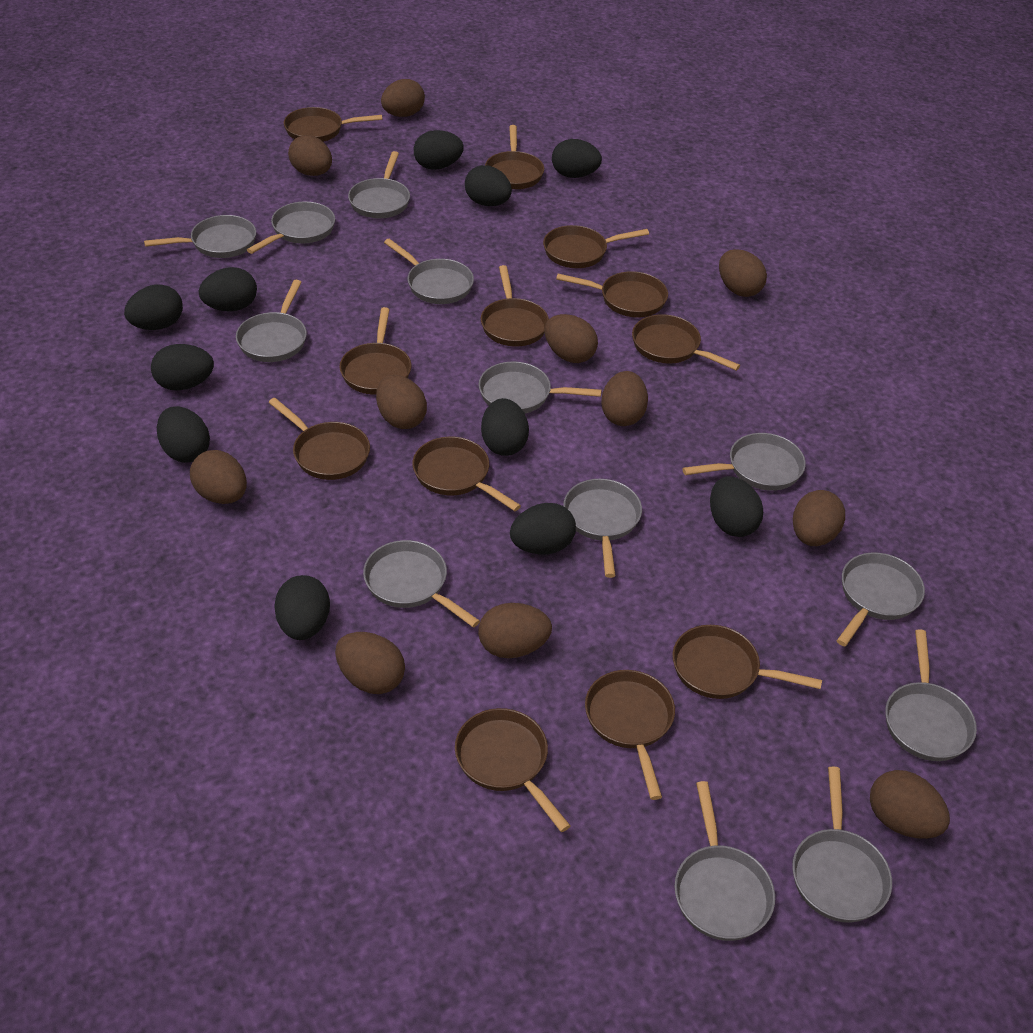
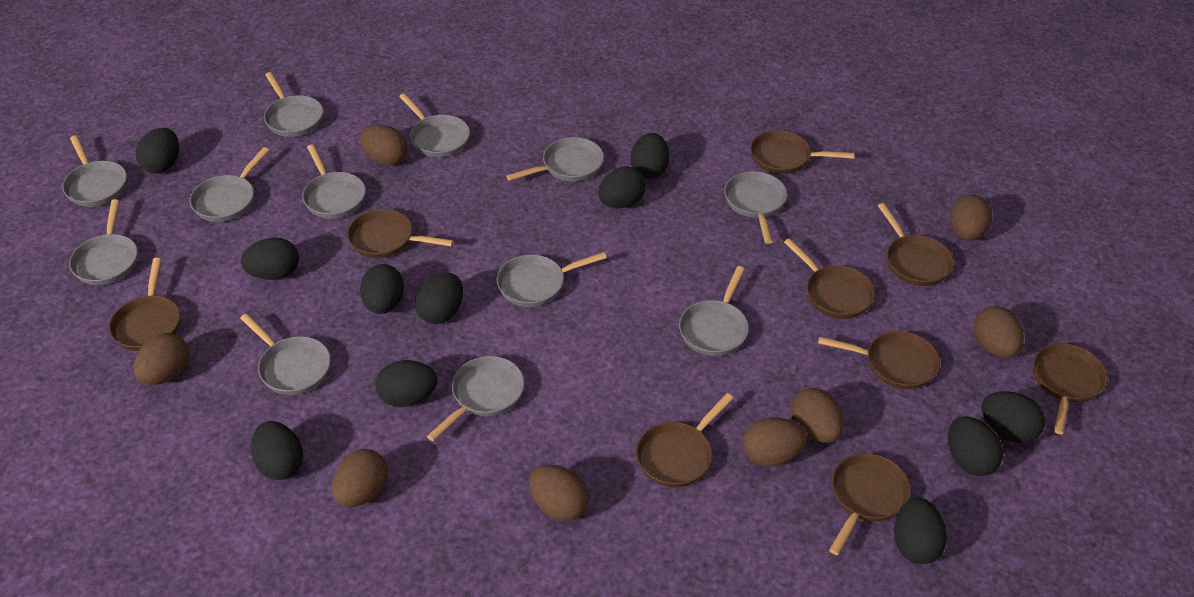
brown egg: [190,450,247,504] [288,135,332,176] [335,632,405,694] [376,375,427,429] [381,79,425,117] [478,603,552,658] [544,314,598,363] [601,371,648,426] [719,249,767,297] [793,490,845,546] [870,770,950,839] = 11 -> [134,333,189,385] [332,449,388,507] [360,124,407,166] [529,465,589,522] [742,418,807,467] [791,388,844,443] [950,195,992,241] [973,306,1024,358] = 8
brown pan: [268,398,370,480] [284,107,382,142] [339,307,411,395] [412,437,521,511] [455,708,571,832] [481,265,549,346] [485,125,544,189] [543,225,649,268] [556,271,668,317] [585,670,675,800] [632,314,740,371] [672,625,822,699] = 12 -> [109,258,180,351] [347,209,454,258] [636,393,734,488] [750,130,855,174] [784,238,875,319] [818,331,940,389] [829,453,911,555] [878,203,954,286] [1033,343,1107,434] = 9
grey pan: [144,215,256,258] [236,280,307,362] [247,201,335,254] [348,151,410,218] [363,540,480,628] [384,239,474,304] [479,362,602,413] [563,479,642,578] [674,781,775,941] [682,433,806,491] [792,767,892,922] [837,552,925,646] [885,629,977,761] = 13 -> [62,135,127,207] [69,199,138,285] [190,147,269,222] [240,313,331,395] [264,72,323,137] [302,144,366,219] [399,93,470,157] [427,356,524,441] [497,252,607,307] [506,137,604,181] [679,266,749,356] [724,171,787,244] = 12

